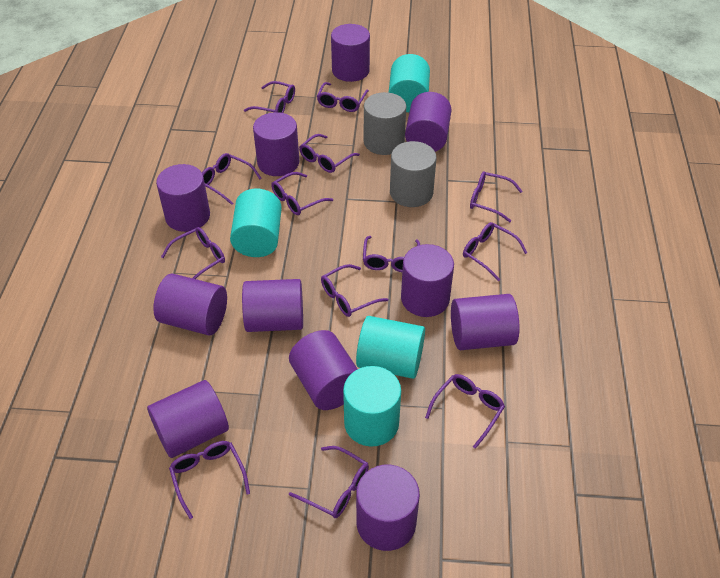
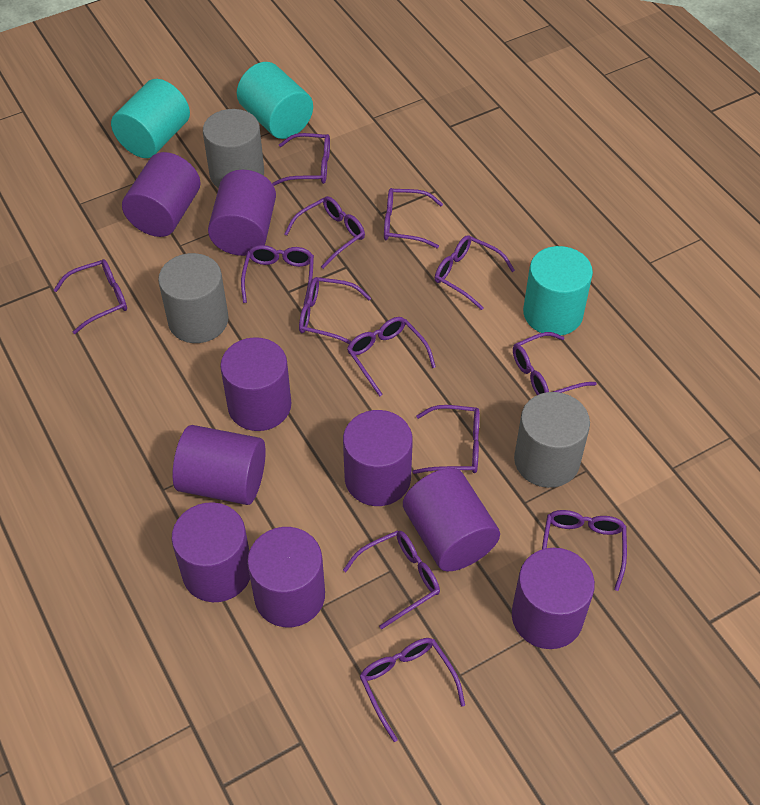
grey cylinder: [364,92,406,155] [390,141,437,207] = 2 -> [158,253,229,343] [203,109,264,188] [514,392,590,488] = 3
purple cylinder: [147,380,229,458] [153,273,227,335] [156,164,210,232] [242,279,303,332] [253,112,299,176] [289,330,357,410] [331,24,370,82] [356,465,420,551] [401,244,454,317] [405,92,452,152] [451,294,520,350] = 11 -> [122,152,200,237] [172,502,250,602] [173,425,266,505] [208,170,276,256] [220,337,291,431] [247,527,325,627] [343,410,413,506] [403,468,500,571] [512,548,595,649] = 9
turquoise cylinder: [230,189,282,257] [343,366,401,447] [356,316,425,379] [388,54,430,112] = 4 -> [111,79,190,158] [237,62,313,139] [523,246,593,335] = 3

